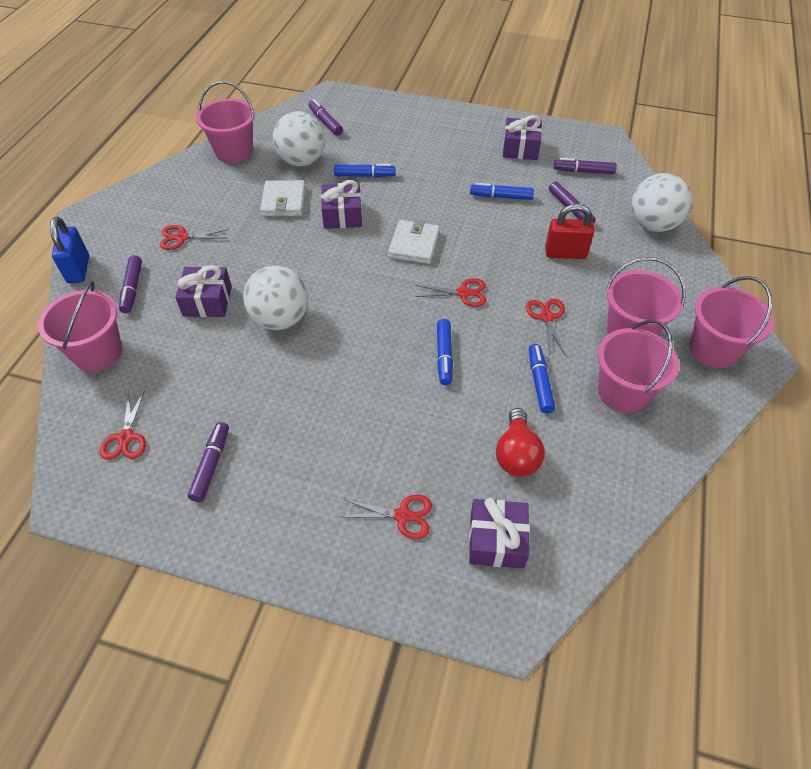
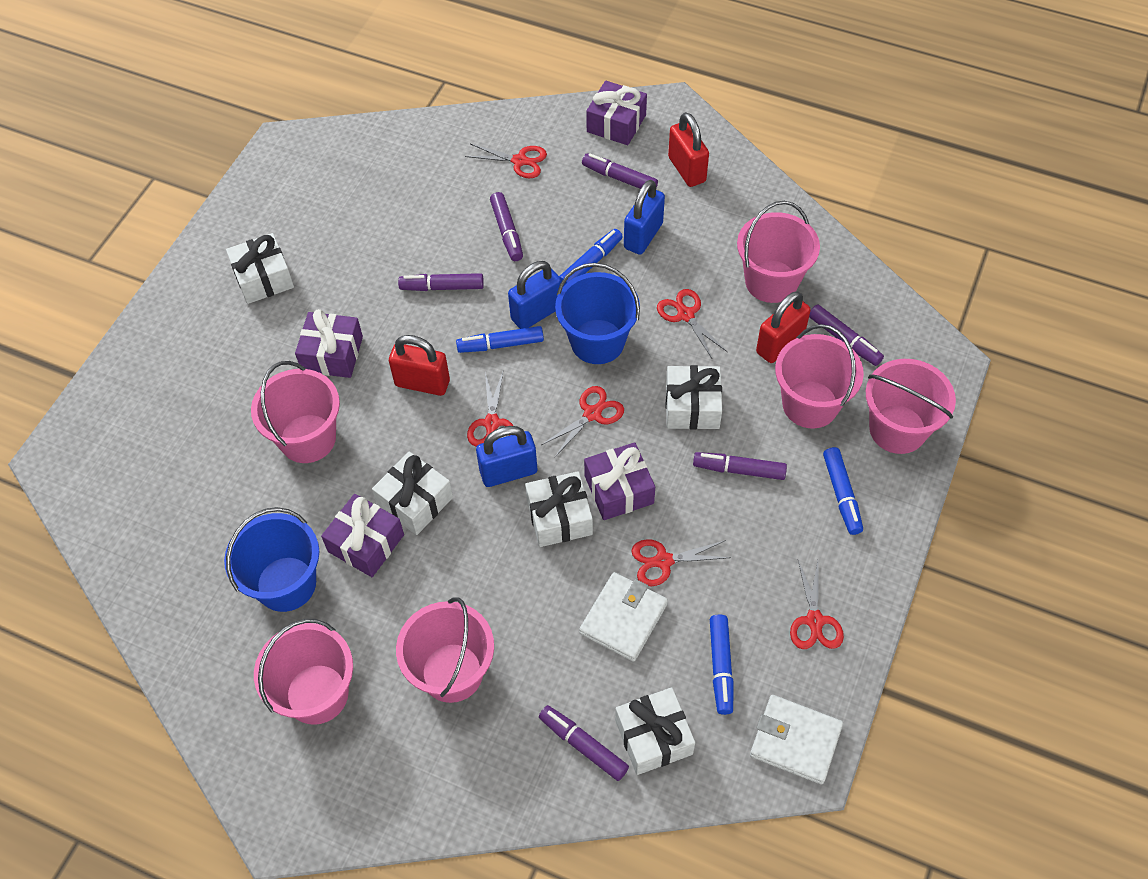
blue bucket: none = 0 -> [224,507,319,612] [555,263,640,364] = 2
blue padlock: [50,217,89,284] = 1 -> [476,426,537,487] [508,261,561,329] [624,180,665,255] = 3
pink bucket: [38,281,122,372] [196,81,255,163] [598,320,679,413] [606,257,686,335] [690,276,774,368] = 5 -> [251,361,340,463] [254,619,353,725] [396,597,494,703] [737,201,820,303] [775,324,864,429] [866,359,956,454] = 6
purple marker: [119,255,142,313] [188,422,229,502] [309,99,343,136] [549,181,596,223] [554,158,617,174] = 5 -> [398,273,484,291] [490,192,523,261] [539,705,629,781] [582,153,658,189] [693,452,787,480] [809,304,884,366] = 6
red light bulb: [496,408,545,477] = 1 -> none = 0
red padlock: [545,204,594,259] = 1 -> [389,335,450,396] [668,112,709,187] [756,291,811,363] = 3
red scissors: [100,390,146,460] [160,225,229,250] [342,495,432,539] [415,278,486,307] [526,299,565,355] = 5 -> [465,144,547,178] [467,372,513,447] [541,386,624,457] [632,539,731,586] [657,289,728,358] [790,560,844,649] = 6
white ball: [243,266,308,330] [273,111,325,166] [631,173,692,232] = 3 -> none = 0
white gift: none = 0 -> [226,233,294,304] [372,452,453,535] [525,471,593,547] [615,687,695,775] [666,365,722,429] = 5

